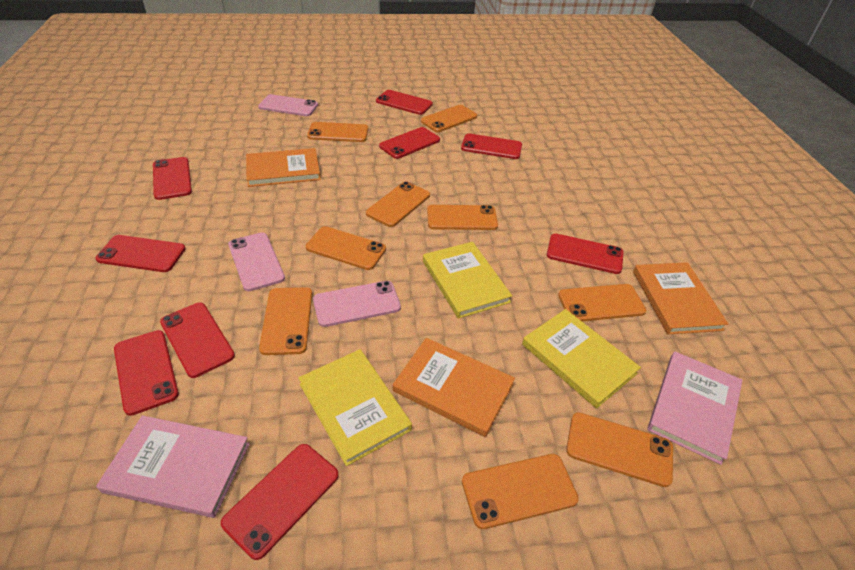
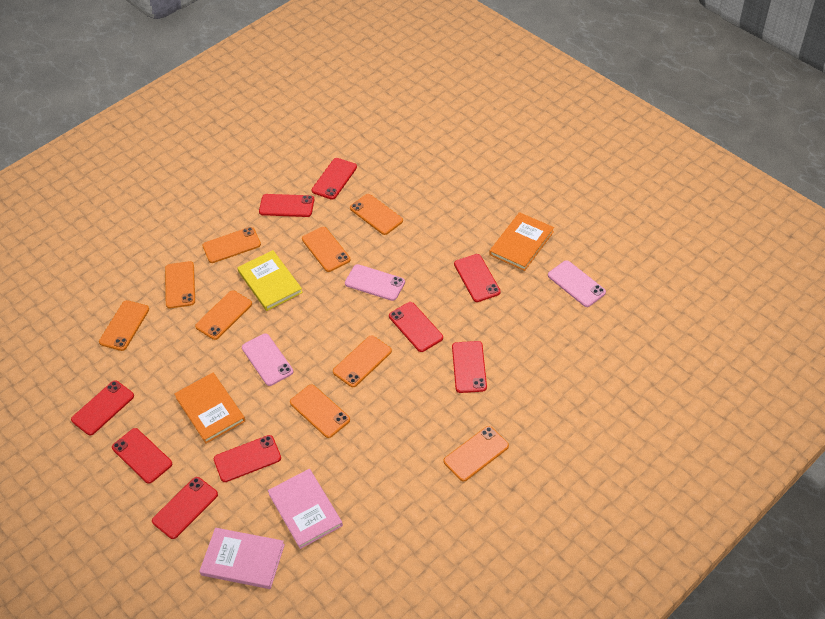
orange book: [246,148,321,187] [393,338,515,437] [633,262,728,334] = 3 -> [174,373,245,443] [489,212,554,271] = 2
yellow book: [298,349,412,466] [423,242,512,319] [522,309,641,409] = 3 -> [237,250,303,311] = 1

